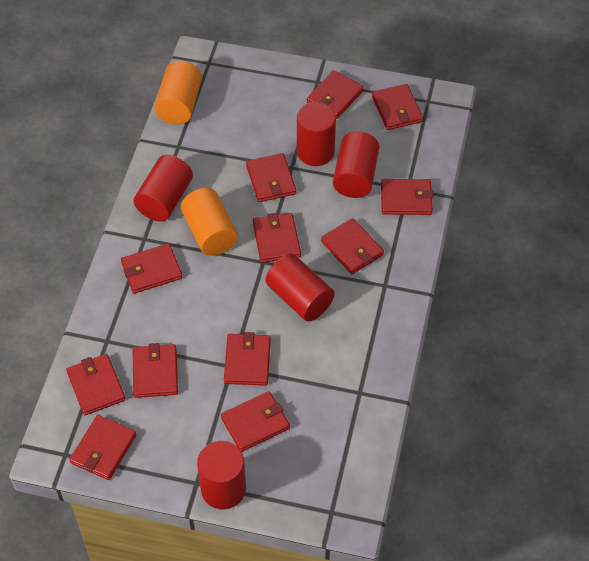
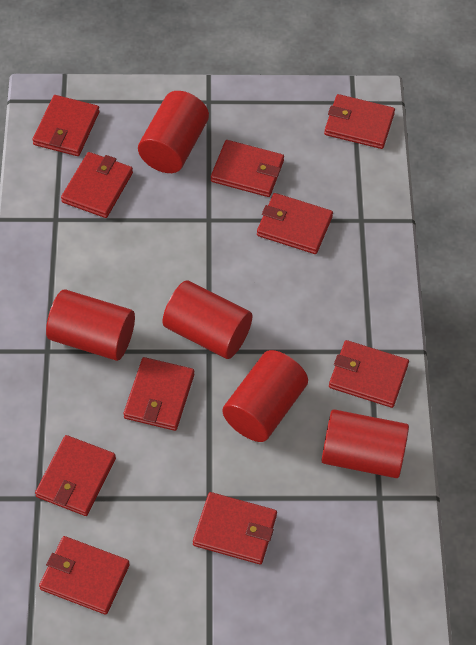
orange cylinder: [154,61,202,125] [181,188,238,256] = 2 -> none = 0
red wallet: [66,354,126,415] [69,415,137,480] [121,243,182,293] [133,343,178,398] [221,391,290,452] [224,332,271,386] [246,153,296,202] [253,213,301,263] [307,70,364,119] [321,218,384,274] [372,84,423,130] [381,179,434,215] = 12 -> [33,95,100,156] [35,435,116,516] [39,536,130,615] [61,152,133,218] [124,357,194,431] [193,492,277,564] [211,140,284,197] [257,193,333,254] [324,94,395,149] [329,340,409,408] = 10

